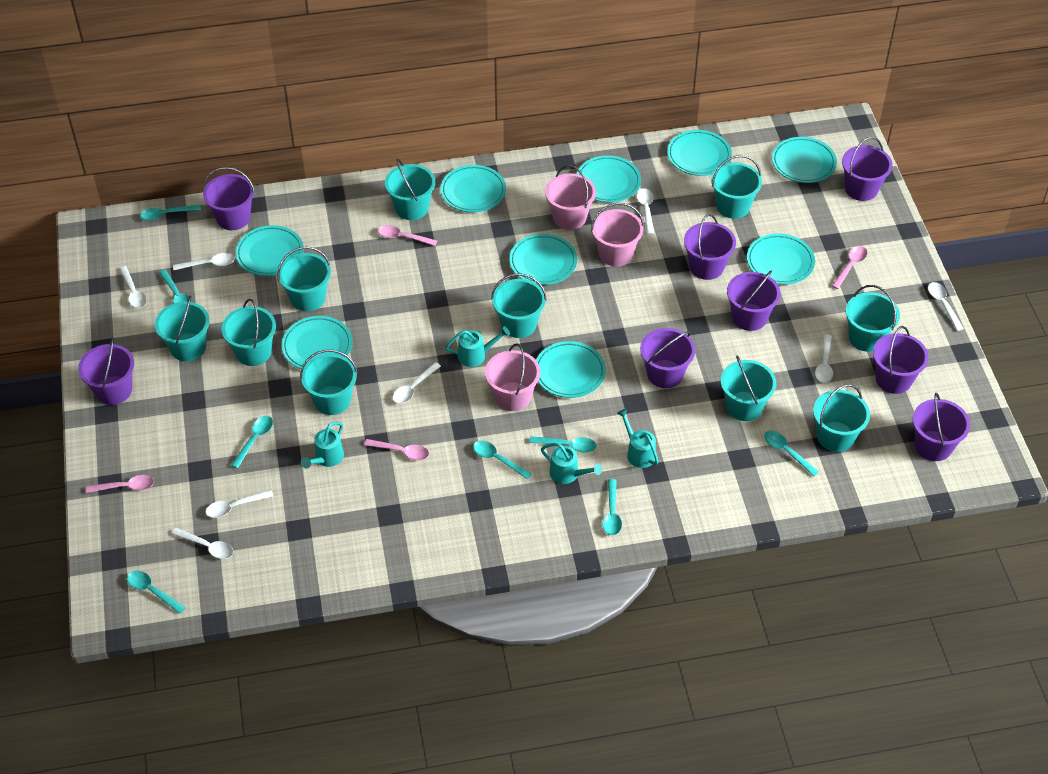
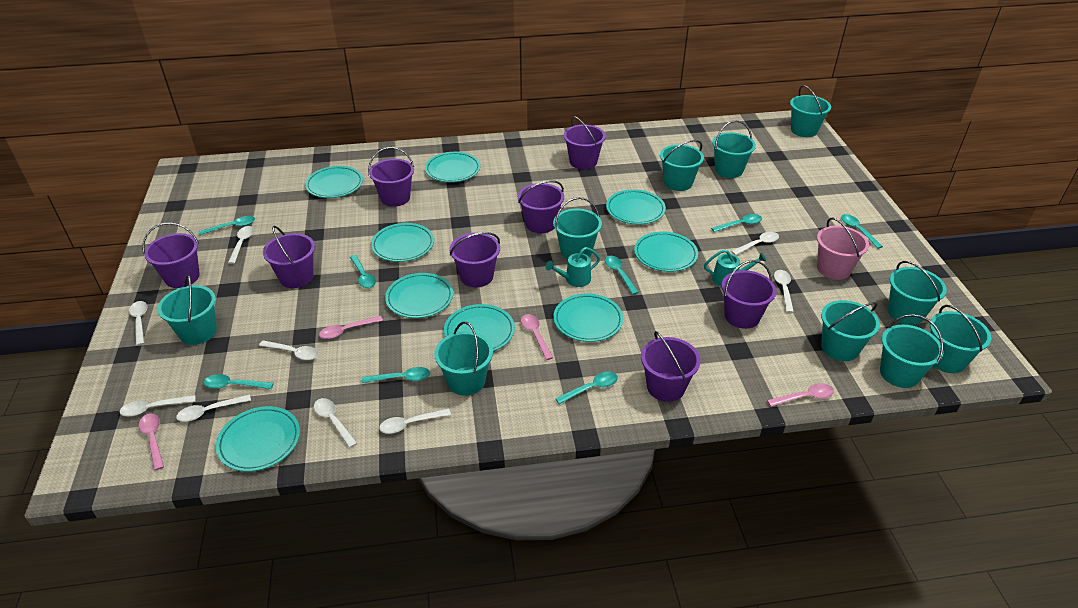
pink bucket: [485,343,540,411] [545,165,596,230] [591,203,644,267] = 3 -> [817,218,869,280] = 1
turquoise watering can: [301,422,344,469] [445,326,510,367] [541,443,602,484] [617,409,659,468] = 4 -> [545,247,600,287] [704,249,766,287] = 2
white spoon: [119,266,147,308] [171,528,233,559] [173,253,235,271] [205,490,273,518] [393,362,441,404] [637,188,654,235] [815,334,833,383] [928,282,964,331] = 8 -> [120,395,196,417] [129,301,147,346] [176,394,251,422] [228,226,254,264] [259,340,319,360] [314,398,357,448] [379,409,451,434] [731,232,779,255] [774,270,794,313] = 9

